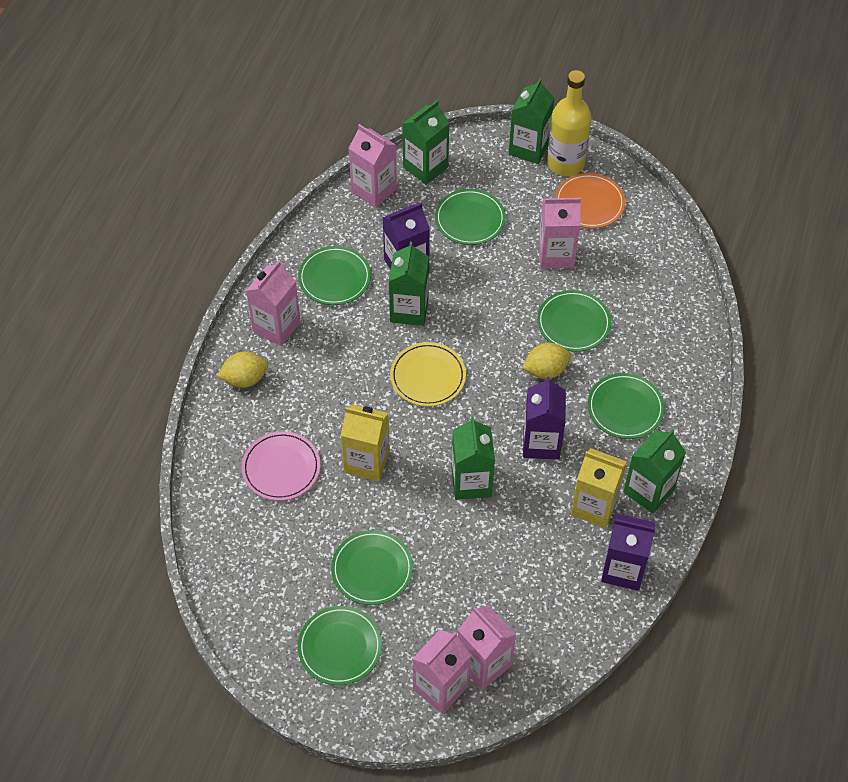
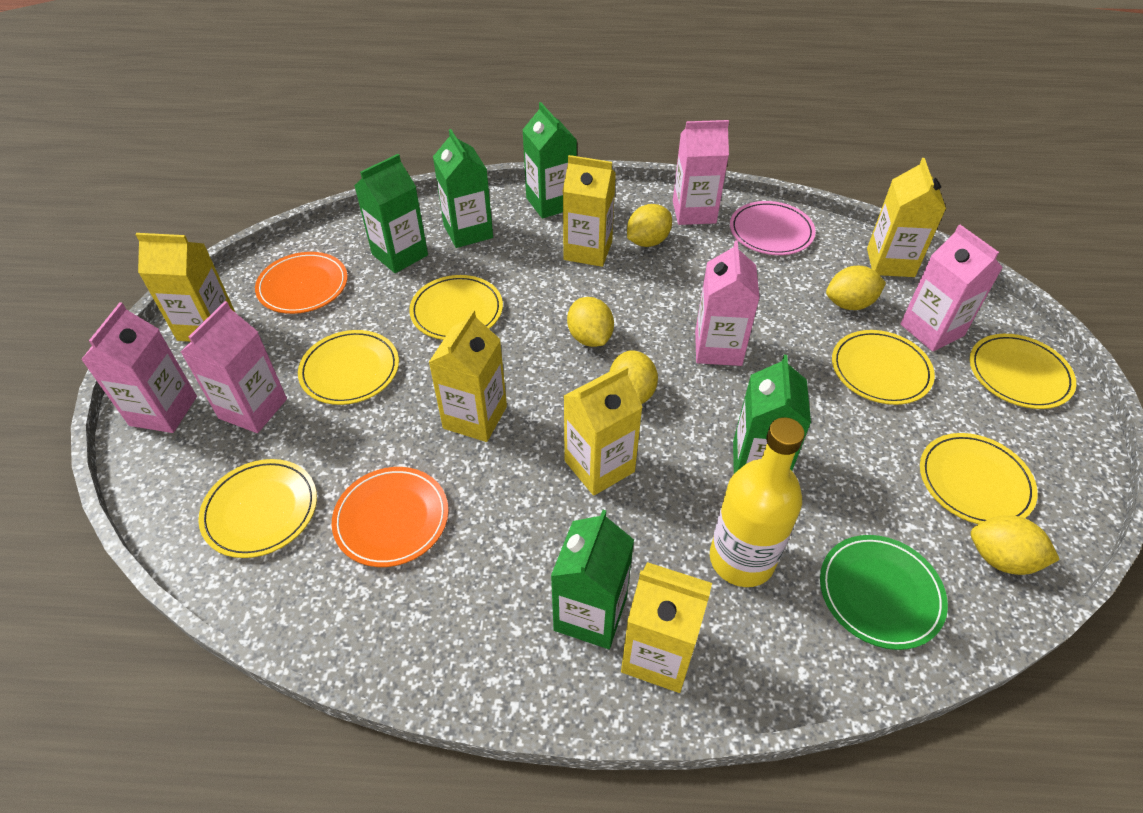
green plate: [298,246,371,305] [298,606,382,685] [331,530,413,605] [435,189,506,245] [537,290,611,352] [588,373,665,439] = 6 -> [820,535,948,650] = 1
orange plate: [555,173,625,228] = 1 -> [255,252,348,314] [332,467,448,567] = 2
purple carton: [382,203,430,270] [523,377,566,460] [601,513,656,591] = 3 -> none = 0
yellow carton: [341,404,390,482] [571,448,627,528] = 2 -> [135,233,235,342] [428,310,507,442] [563,155,616,267] [564,366,643,496] [621,562,712,693] [867,158,946,277] = 6
yellow lemon: [217,352,268,388] [522,343,571,379] = 2 -> [567,297,614,347] [609,351,658,404] [627,204,672,247] [826,266,886,310] [971,516,1060,575] = 5
yellow plate: [390,342,466,407] = 1 -> [198,459,317,558] [298,330,399,405] [409,275,503,340] [832,330,935,405] [920,433,1038,524] [970,334,1076,409] = 6

